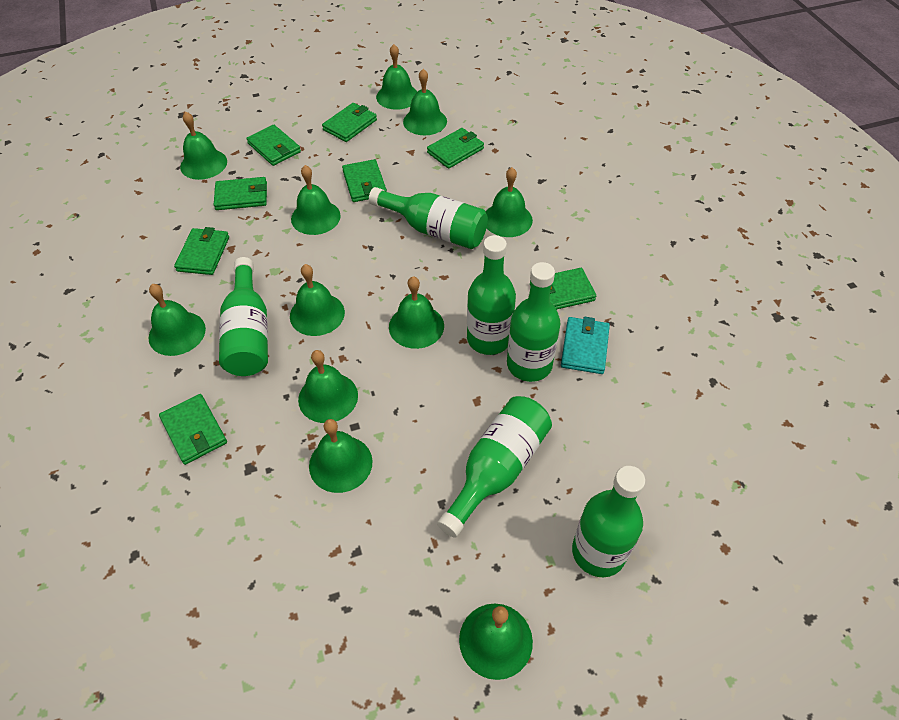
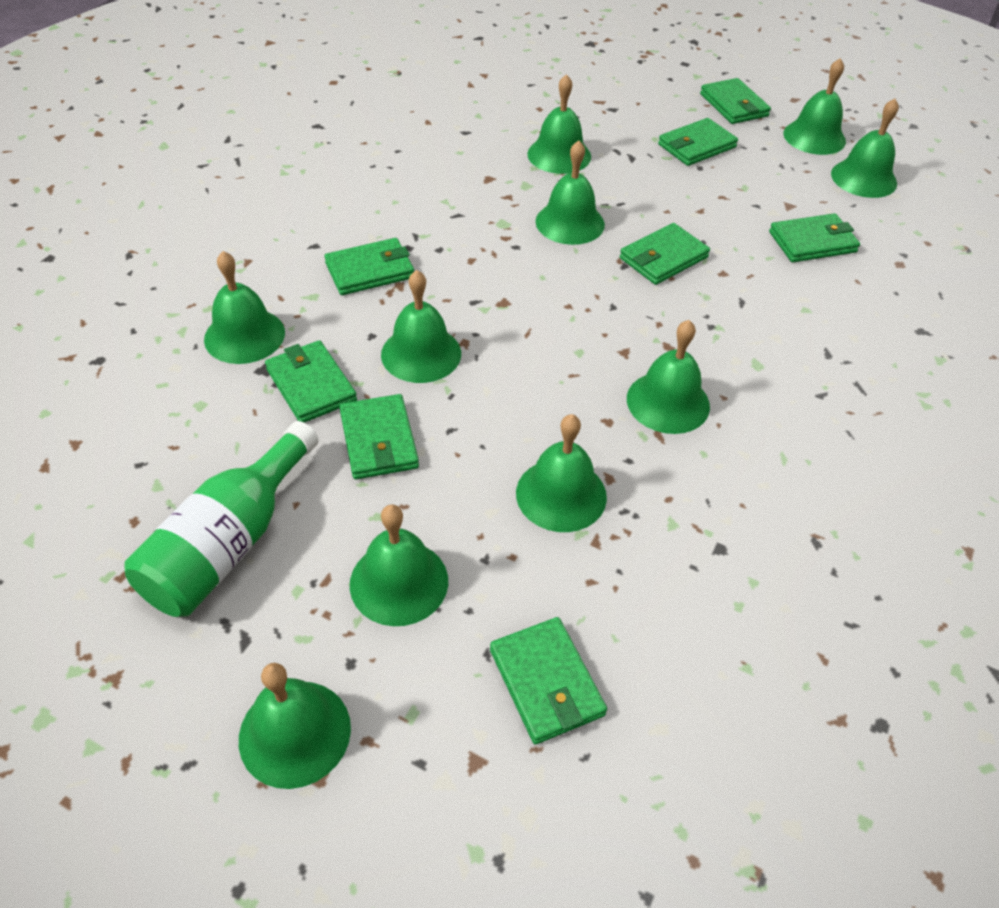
green bell: [149,284,206,356] [180,111,227,180] [290,264,345,336] [291,165,341,235] [298,350,358,423] [309,419,373,493] [376,44,417,110] [389,276,444,349] [403,69,447,135] [459,604,533,680] [486,167,533,237] = 11 -> [204,251,285,364] [239,663,351,789] [350,504,448,626] [381,270,461,383] [516,414,607,532] [527,74,591,174] [535,140,605,245] [627,320,710,434] [783,58,846,155] [831,99,899,198] = 10
green bottle: [219,257,268,376] [369,187,488,249] [437,396,552,538] [467,235,516,355] [507,262,561,382] [572,466,645,577] = 6 -> [124,421,319,617] = 1
turquoise wallet: [561,317,610,374] = 1 -> none = 0

